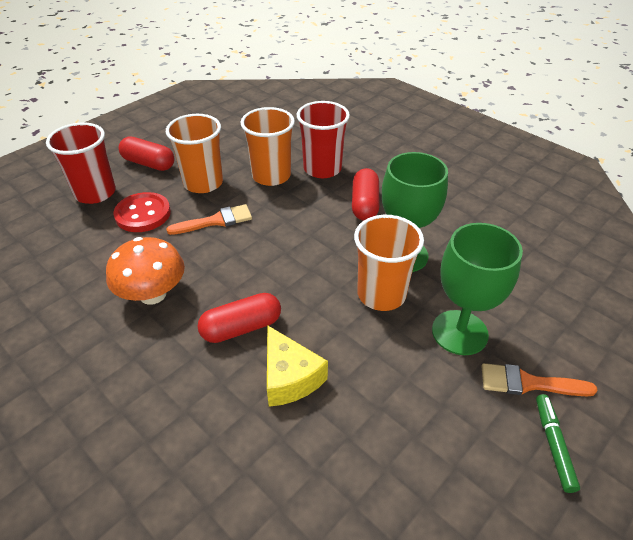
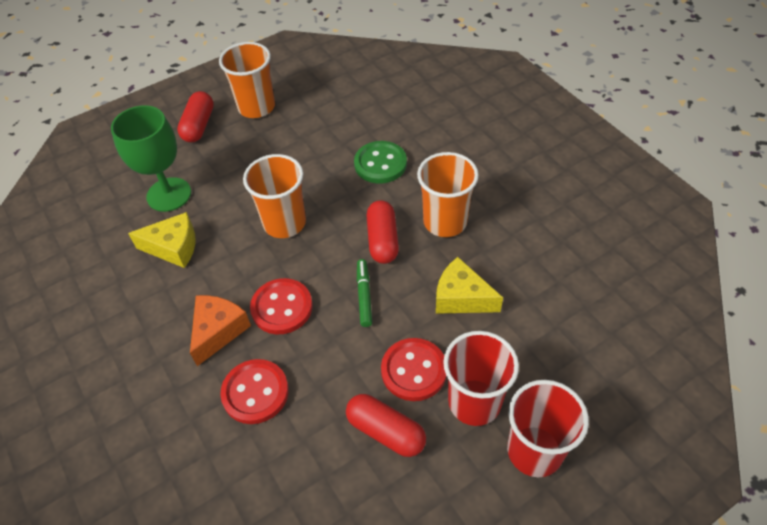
green button: none = 0 -> [354,141,407,184] = 1
green goblet: [382,152,448,272] [432,223,523,355] = 2 -> [111,105,191,212] = 1
orange brush: [166,204,252,235] [481,363,598,396] = 2 -> none = 0
orange cheese: none = 0 -> [190,295,251,366] = 1
orange mushroom: [106,237,185,305] = 1 -> none = 0
red button: [113,192,171,232] = 1 -> [220,359,289,424] [250,278,312,334] [381,338,446,401] = 3
yellow cheese: [267,326,328,407] = 1 -> [128,212,195,268] [436,257,503,314] = 2

